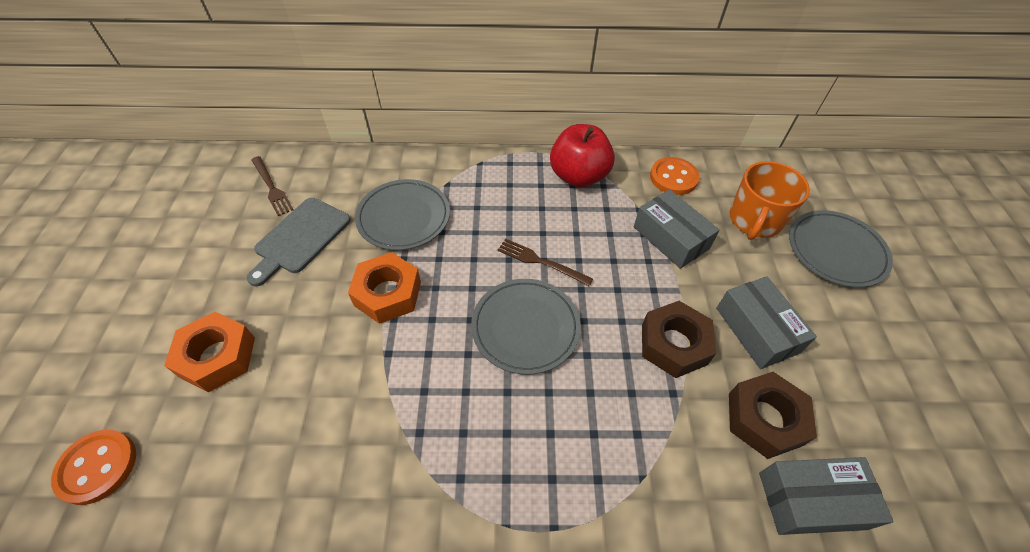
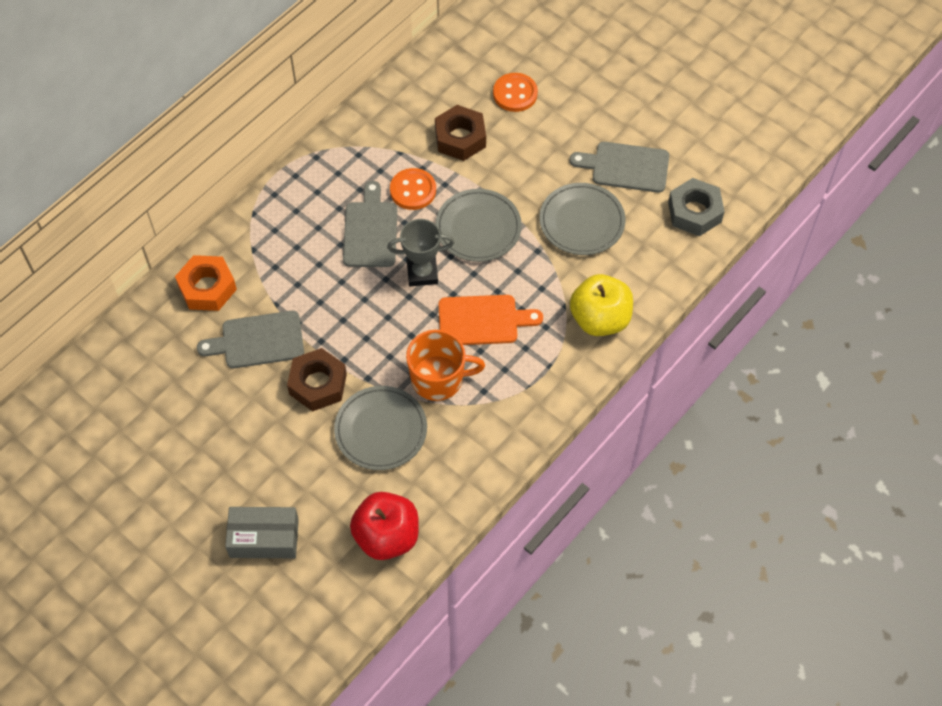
brown fork: [251,156,294,216] [498,239,593,286] = 2 -> none = 0
grey box: [634,190,720,269] [716,276,817,369] [759,457,894,535] = 3 -> [225,507,299,558] = 1
grey cutting board: [246,198,351,286] = 1 -> [197,311,304,368] [343,181,397,267] [570,142,669,193] = 3
grey nut: none = 0 -> [668,178,725,236] = 1
grey trophy: none = 0 -> [387,219,454,286] = 1
orange cutting board: none = 0 -> [439,295,543,345] = 1
orange nut: [164,312,255,393] [348,252,421,324] = 2 -> [175,255,237,311] = 1
yellow apple: none = 0 -> [570,274,633,336] = 1

